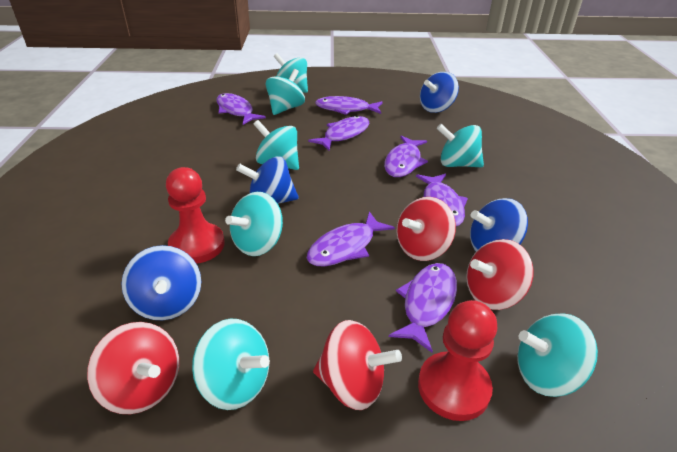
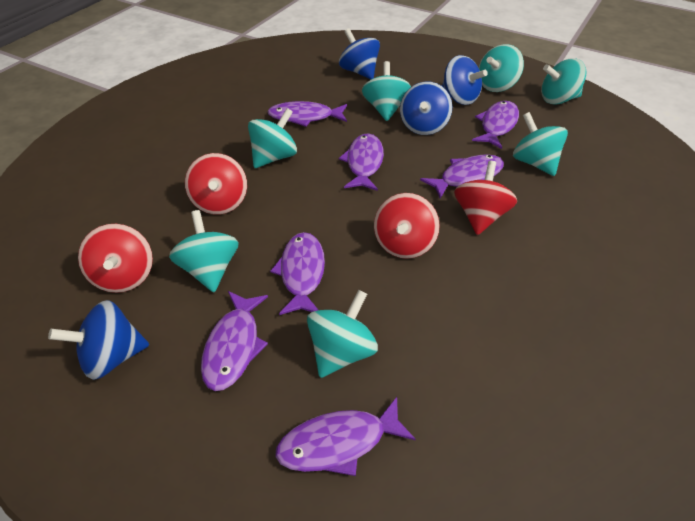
red pawn: [166,167,225,264] [418,300,497,421] = 2 -> none = 0

